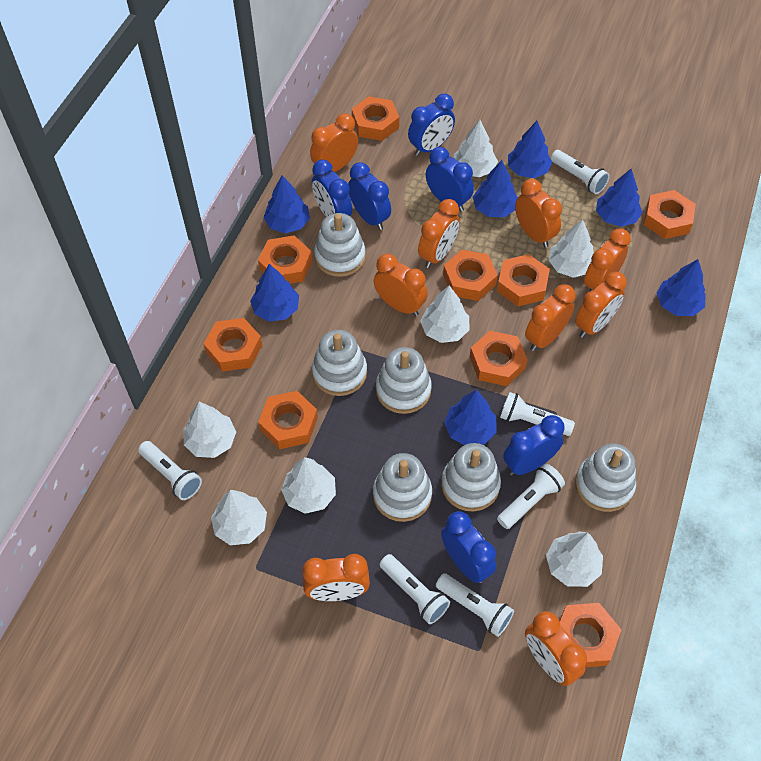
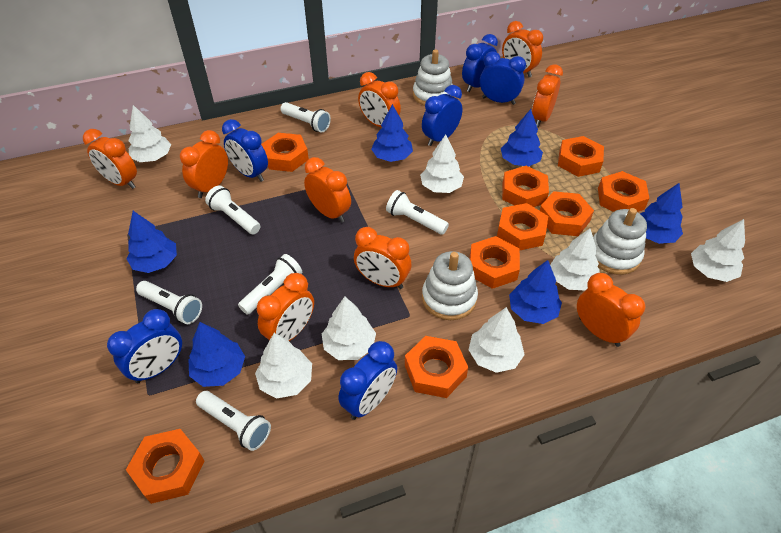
blue tree: [250,264,299,322] [263,175,310,233] [444,390,497,445] [473,160,518,217] [508,121,552,178] [596,169,642,227] [657,259,706,316] = 7 -> [127,211,177,273] [188,322,245,387] [371,104,413,162] [501,109,543,166] [509,260,562,324] [640,183,683,244] = 6
white stacking toy: [312,330,367,396] [314,213,366,277] [373,453,432,522] [376,347,432,414] [441,443,501,512] [575,443,636,512] = 6 -> [413,49,453,106] [422,251,478,320] [593,208,647,275] = 3

